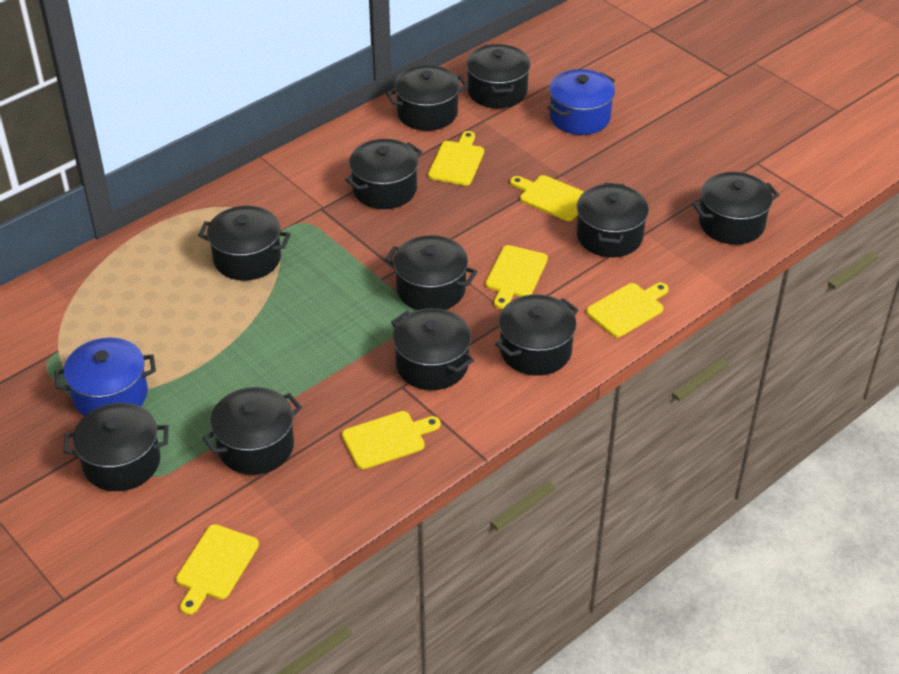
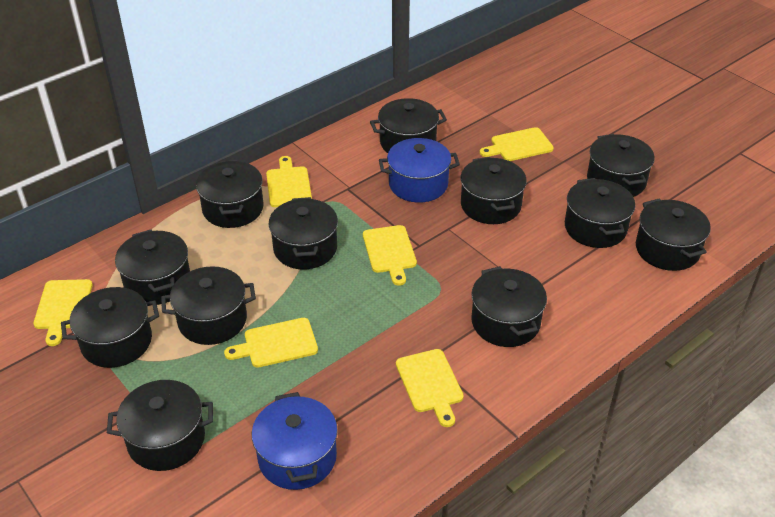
black pot: [63,403,168,491] [198,206,291,281] [202,387,302,475] [345,139,422,209] [385,235,477,310] [386,65,468,131] [391,308,474,390] [466,44,531,108] [495,294,579,376] [577,183,649,257] [692,172,779,245] = 11 -> [61,287,159,368] [107,380,213,471] [115,230,190,305] [161,266,256,345] [196,160,264,228] [268,197,338,269] [370,98,447,153] [461,157,527,224] [471,266,547,347] [565,178,635,248] [587,134,655,197] [636,199,711,271] = 12

